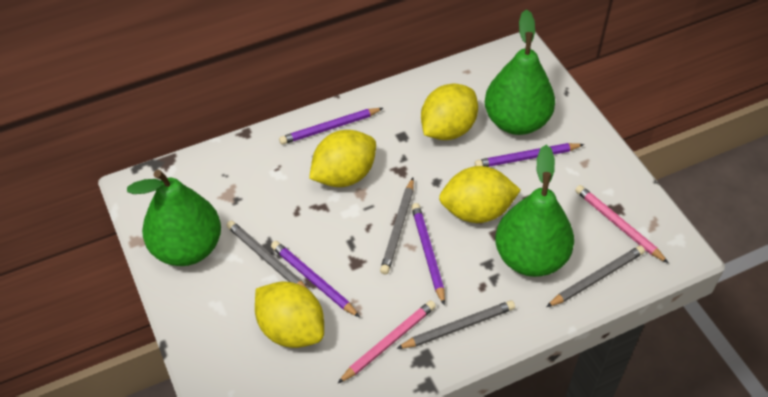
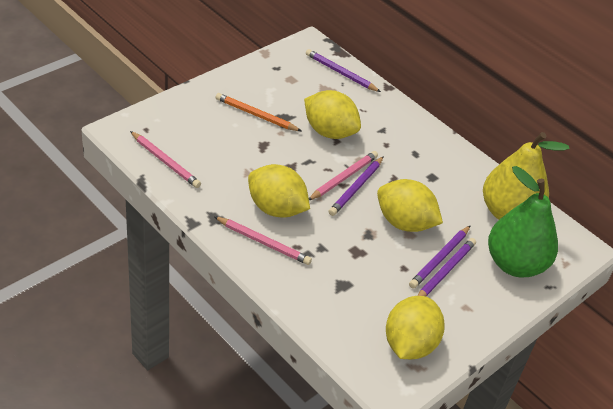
green pear: [127,170,221,266] [485,9,555,135] [495,145,574,277] = 3 -> [488,166,558,277] = 1
grey pencil: [226,220,307,288] [380,178,414,274] [396,300,515,349] [546,245,645,307] = 4 -> none = 0
orange pencil: none = 0 -> [215,93,301,131] = 1
pink pencil: [338,300,436,383] [575,185,668,263] = 2 -> [130,131,201,188] [214,216,312,265] [309,151,378,200] = 3
yellow pear: none = 0 -> [483,132,569,219] = 1

